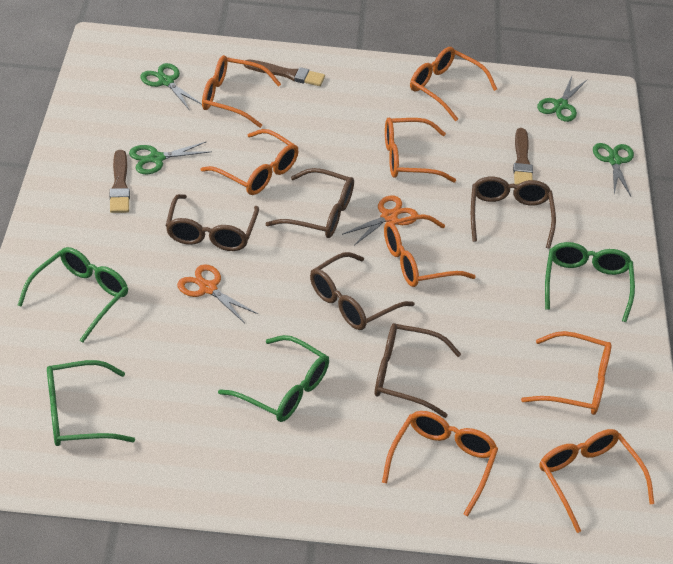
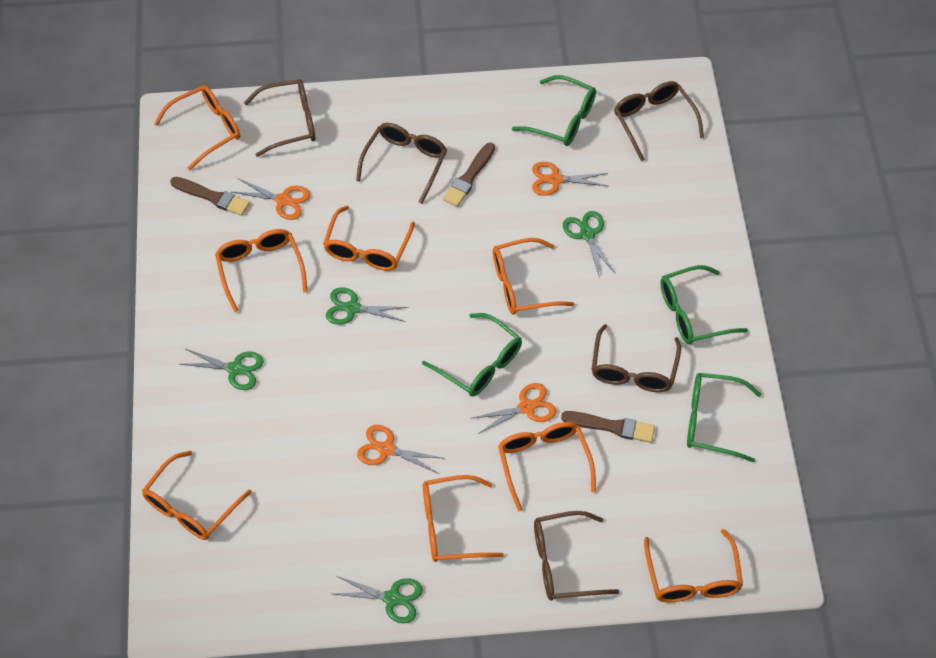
orange scissors: [177,264,258,323] [342,195,418,245] = 2 -> [233,179,310,220] [357,425,442,473] [473,383,556,434] [532,162,608,196] = 4

